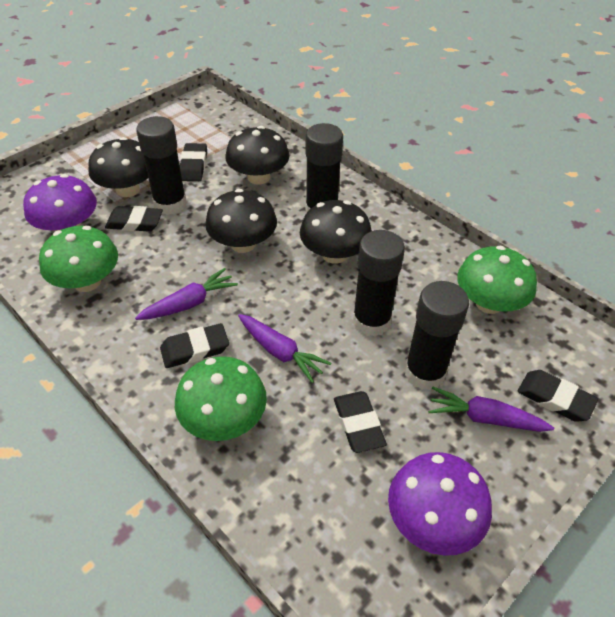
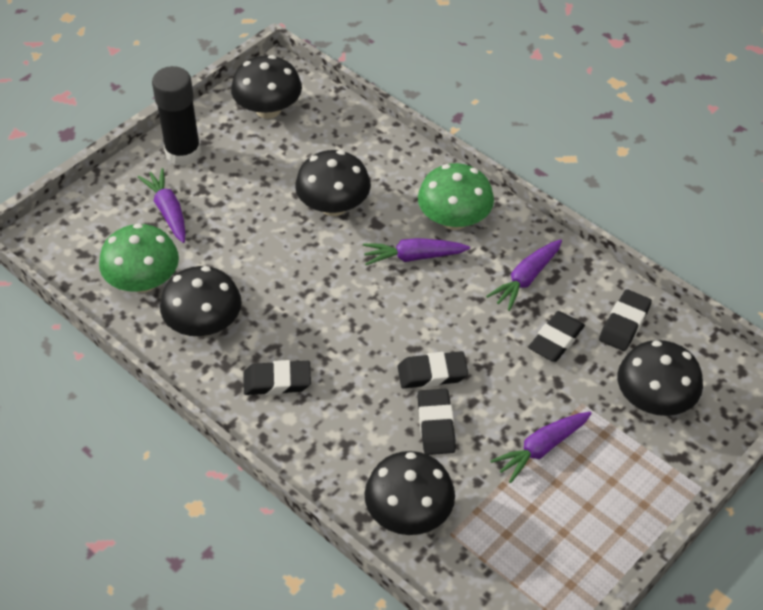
black glue stick: [136,116,187,215] [306,123,343,213] [353,230,405,336] [405,281,469,390] = 4 -> [152,66,201,166] = 1
black mushroom: [88,137,148,197] [205,189,277,253] [225,126,290,185] [300,200,372,264] = 4 -> [160,266,242,336] [231,55,302,119] [295,150,371,216] [364,451,455,535] [617,340,703,416] = 5
green mushroom: [39,226,118,292] [175,356,267,441] [457,246,537,314] = 3 -> [99,223,179,293] [418,163,494,230] = 2
purple carrot: [135,268,238,320] [238,314,331,383] [428,387,554,432] = 3 -> [138,168,185,243] [363,238,470,265] [486,239,562,311] [490,412,592,483] = 4
purple mushroom: [23,174,97,231] [388,452,492,556] = 2 -> none = 0

